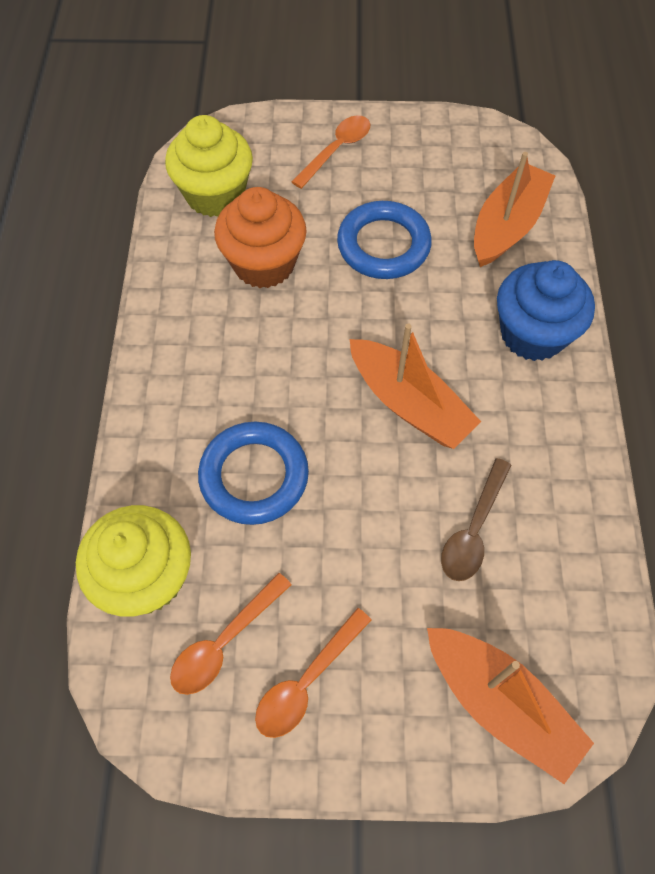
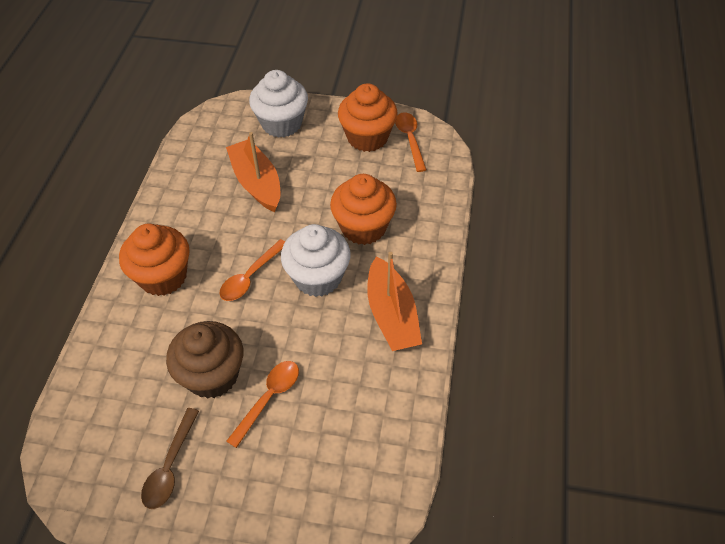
blue cupcake: [497,260,595,361] = 1 -> none = 0
blue ring: [198,422,309,525] [337,201,432,279] = 2 -> none = 0
brown cupcake: none = 0 -> [166,321,243,399] = 1
orange boat: [349,324,481,449] [427,628,594,784] [474,152,555,267] = 3 -> [226,132,281,212] [367,252,422,351] = 2
orange cupcake: [214,187,307,288] = 1 -> [119,224,189,296] [330,174,397,245] [338,83,398,152] = 3
white cupcake: none = 0 -> [249,70,308,138] [281,224,350,297] = 2
yellow cupcake: [76,505,191,616] [165,115,253,217] = 2 -> none = 0

